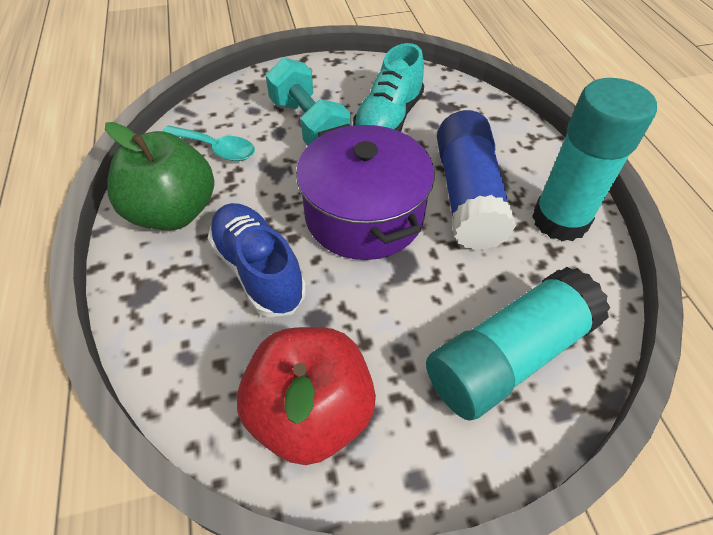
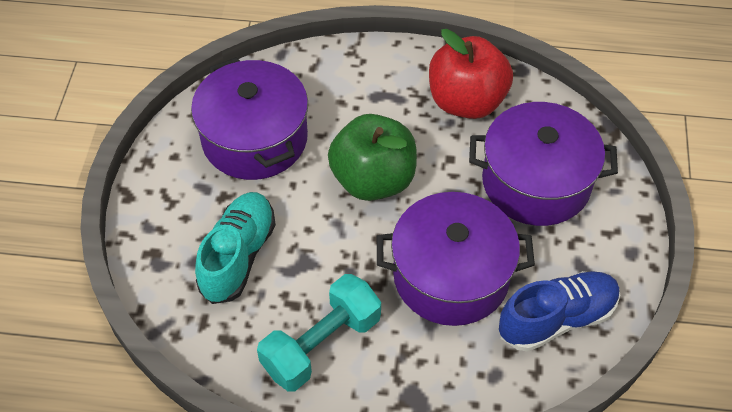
blue glue stick: [437,110,516,250] = 1 -> none = 0
purple pot: [296,124,435,260] = 1 -> [191,57,308,180] [377,192,535,326] [469,102,618,226] = 3
turquoise glue stick: [426,267,610,421] [532,78,657,241] = 2 -> none = 0
turquoise spoon: [162,125,255,161] = 1 -> none = 0

